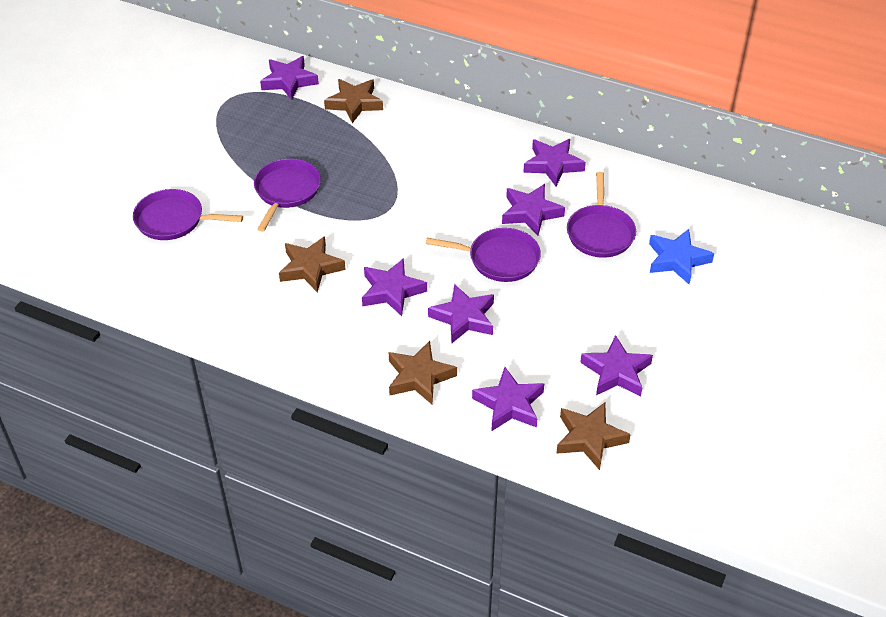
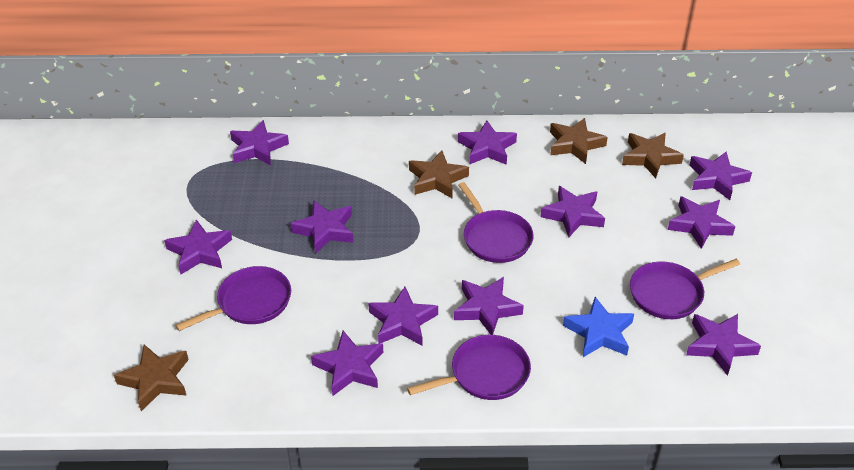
purple star: [260,56,319,100] [362,258,427,316] [428,284,494,343] [472,367,544,432] [502,184,565,236] [523,139,586,186] [580,335,653,396] = 7 -> [164,219,232,274] [230,120,289,166] [290,201,353,254] [311,331,383,396] [368,287,438,346] [454,277,524,335] [458,120,517,165] [540,186,605,238] [668,196,735,249] [686,314,761,376] [689,151,752,200] = 11

